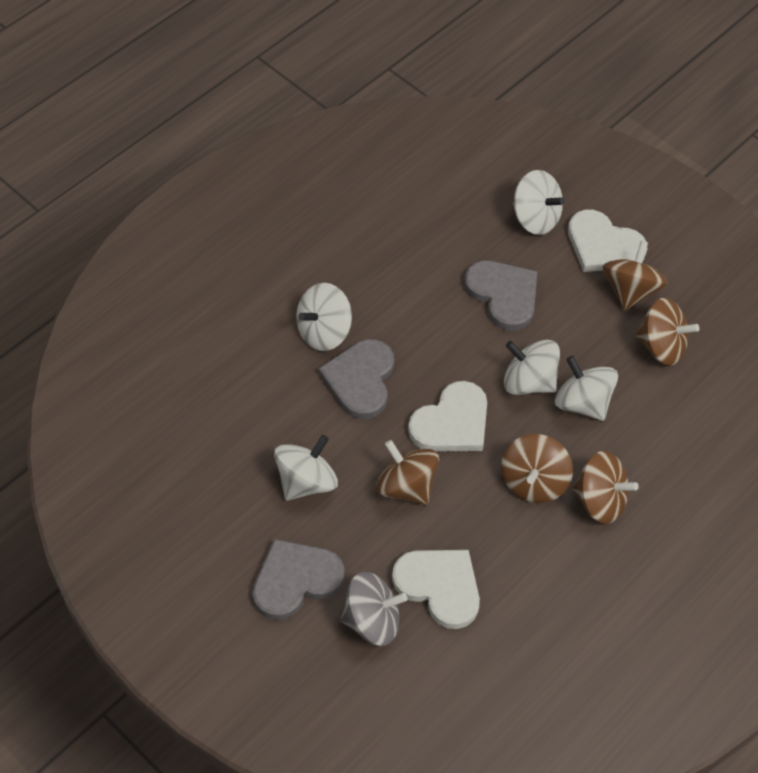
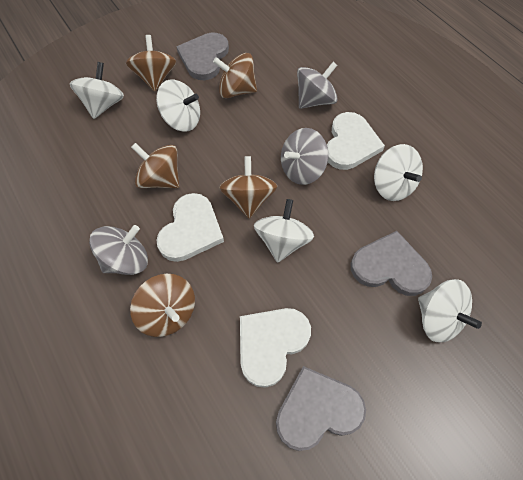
grey spinning top: [340,572,407,646] = 1 -> [89,225,148,275] [281,128,328,185] [297,62,338,109] = 3

